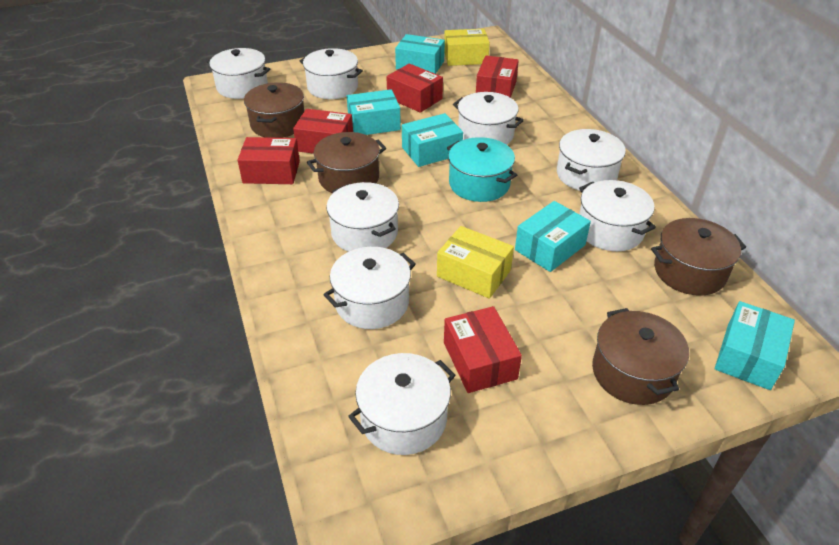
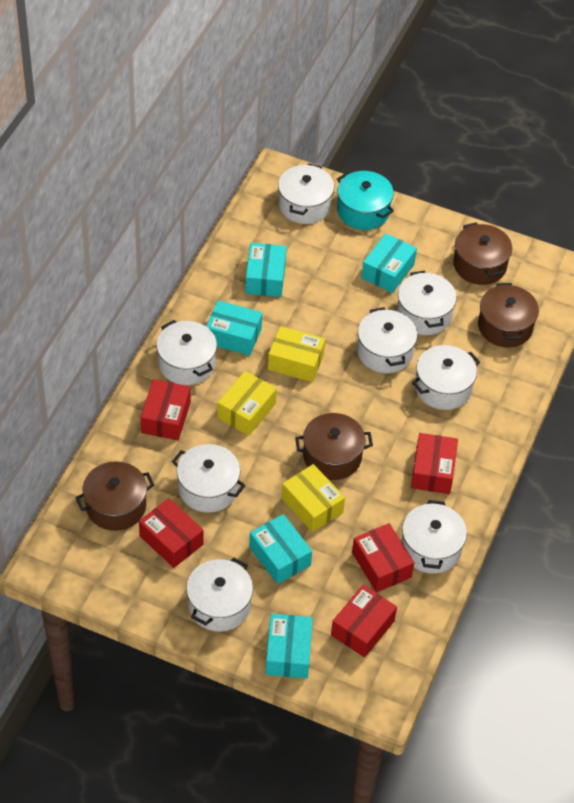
yellow box: [437,226,514,299] [444,29,490,66] = 2 -> [217,371,277,436] [268,326,325,382] [281,464,345,532] = 3

